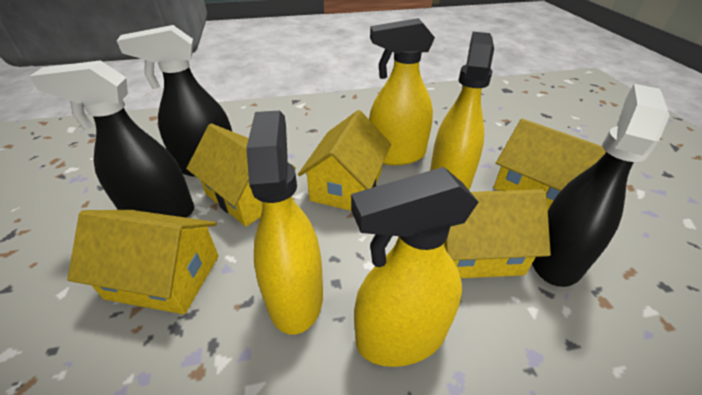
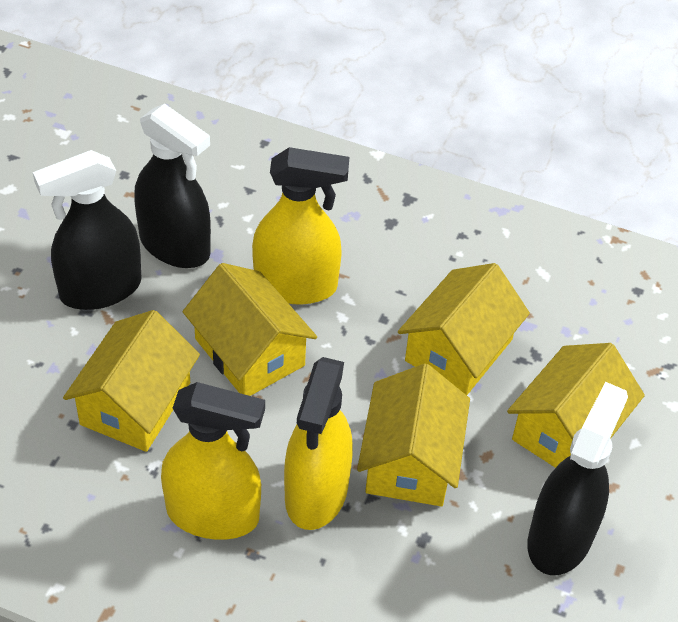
yellow spray bottle: [246,110,323,335] [351,167,478,367] [369,18,435,165] [430,32,494,190] = 4 -> [161,382,265,540] [252,147,349,304] [284,357,353,530] = 3

